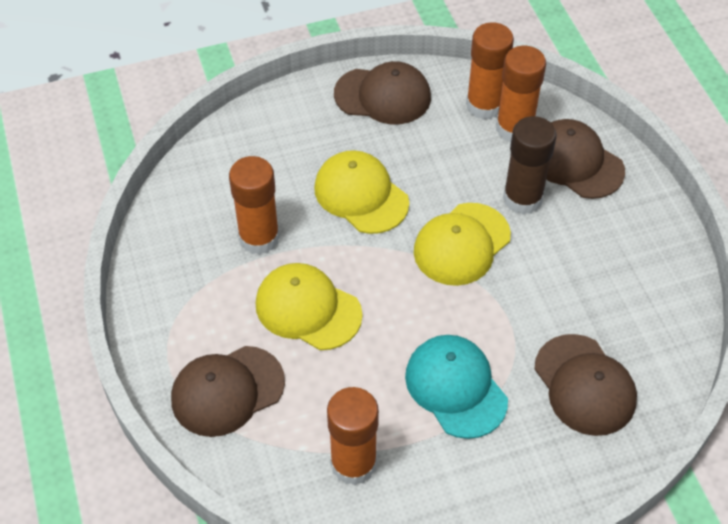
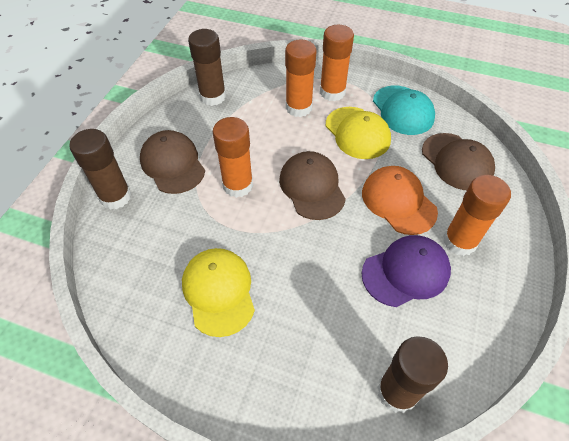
brown cap: [171,346,285,437] [334,61,431,124] [534,334,637,436] [546,119,625,199] = 4 -> [140,130,205,194] [279,151,346,220] [422,133,495,190] = 3
brown glue stick: [503,116,557,215] = 1 -> [69,129,131,210] [188,29,226,106] [377,336,448,413] = 3
orange cap: none = 0 -> [362,166,438,235] = 1
purple cap: none = 0 -> [361,235,451,307] = 1
yellow cap: [256,263,363,350] [314,150,409,234] [414,203,511,286] = 3 -> [182,248,255,337] [326,107,391,159] = 2

